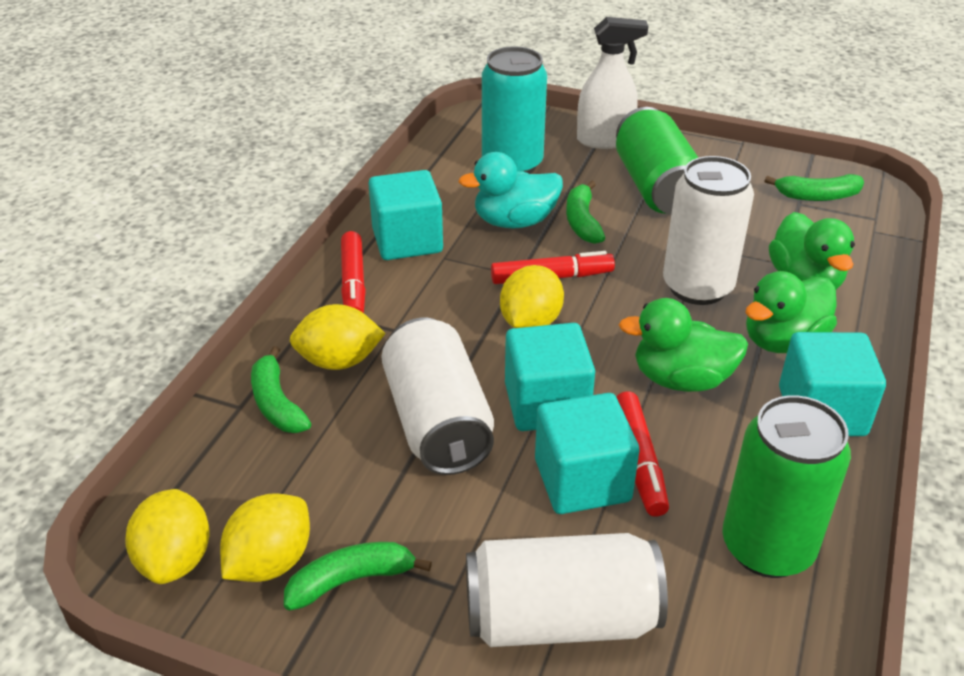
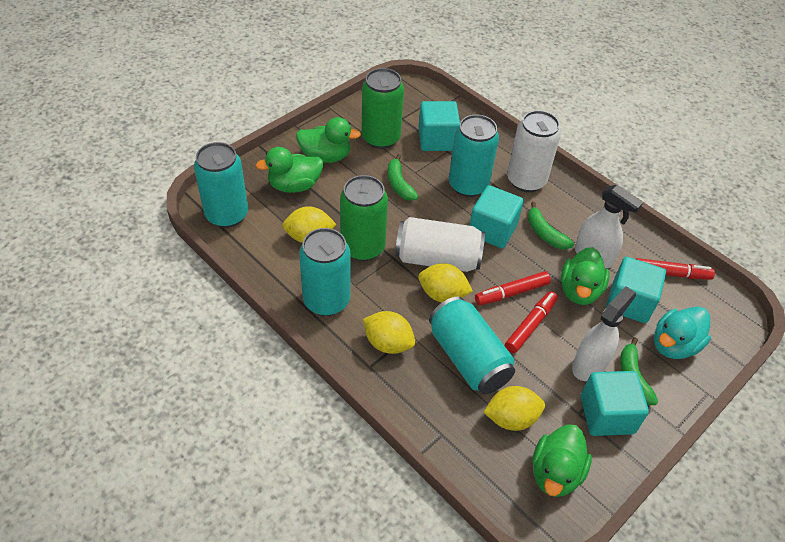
green banana: [251,346,311,433] [284,542,432,611] [566,180,605,244] [765,174,864,201] = 4 -> [388,154,418,201] [528,202,574,250] [620,337,658,405] = 3
green duck: [619,298,748,392] [745,271,837,353] [769,212,855,289] = 3 -> [256,147,323,193] [296,117,361,163] [532,424,592,497] [561,247,610,305] = 4
turquoise can: [482,47,547,174] = 1 -> [194,142,248,228] [299,228,350,316] [429,296,515,394] [449,115,499,197] = 4
white can: [381,318,494,475] [466,533,668,647] [663,156,754,305] = 3 -> [395,217,485,272] [507,110,561,192] = 2
white spray bottle: [577,17,648,149] = 1 -> [572,286,636,381] [575,185,643,269] = 2

